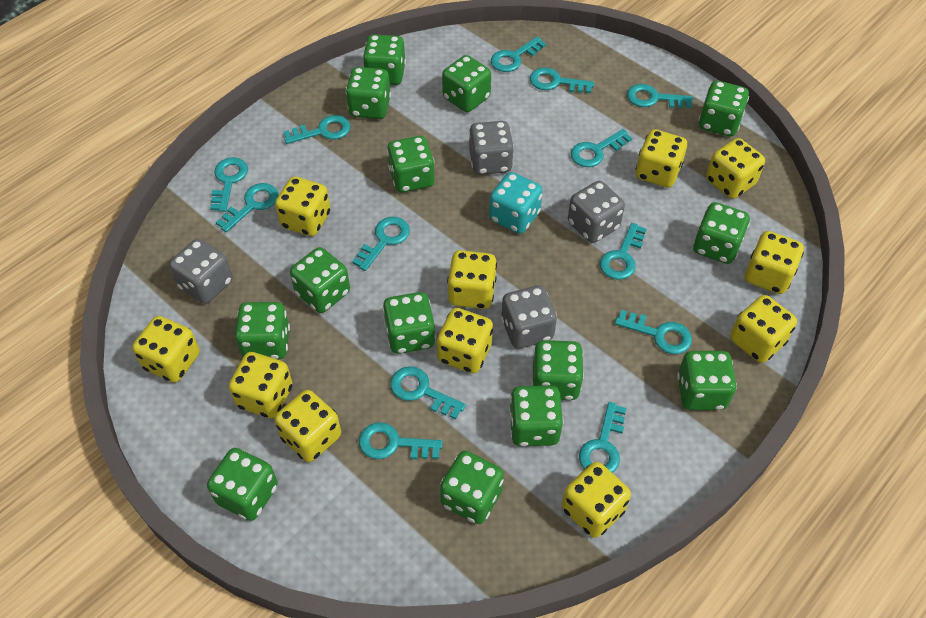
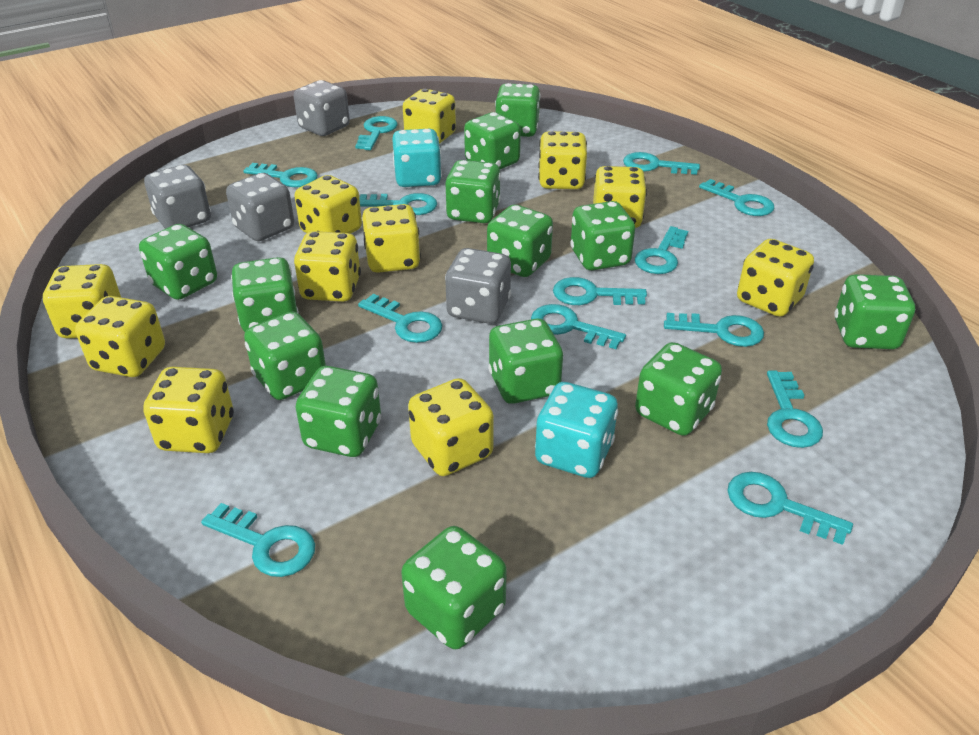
green dice: [207,448,278,521] [235,302,290,360] [290,247,350,313] [346,67,391,119] [363,34,406,85] [383,292,436,354] [387,136,435,192] [440,451,504,524] [442,55,491,112] [509,385,564,446] [532,340,584,400] [677,351,737,410] [693,202,750,264] [699,81,749,136] = 14 -> [139,224,217,300] [231,257,299,332] [244,312,326,400] [295,366,381,457] [401,526,507,649] [445,160,501,223] [464,112,521,169] [487,205,553,277] [488,318,563,404] [495,83,541,137] [570,201,635,270] [635,342,722,436] [834,274,915,349] = 13
turquoise dice: [489,172,543,234] = 1 -> [392,129,442,187] [535,382,618,478] = 2

